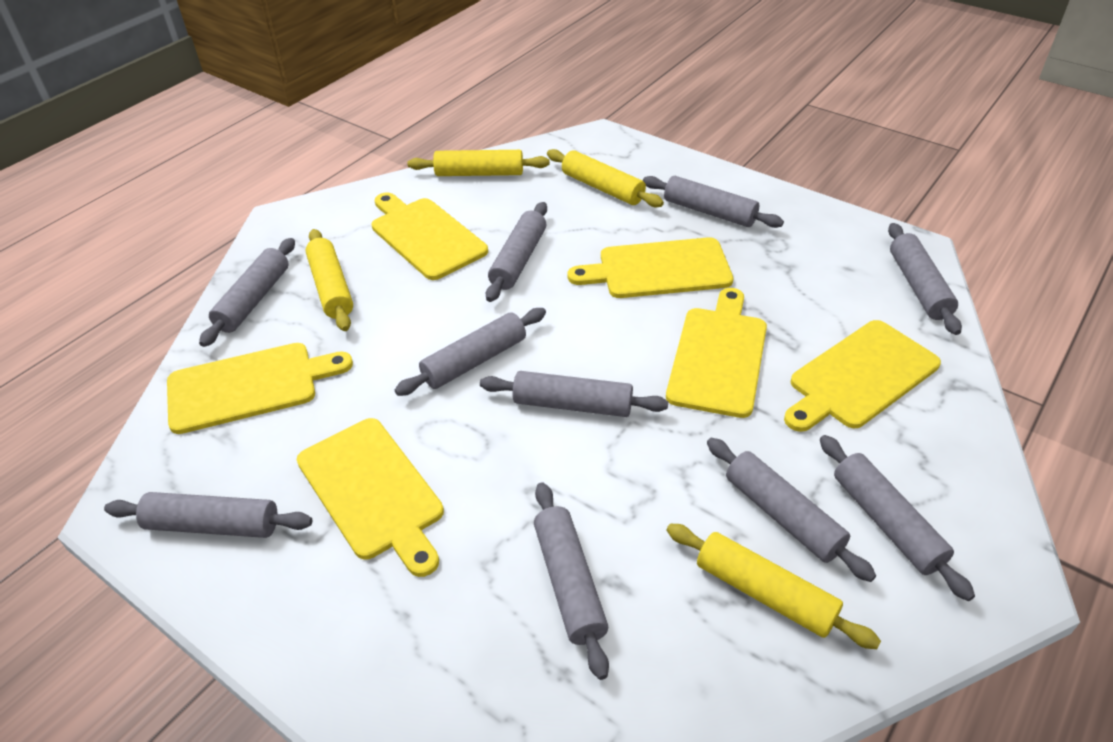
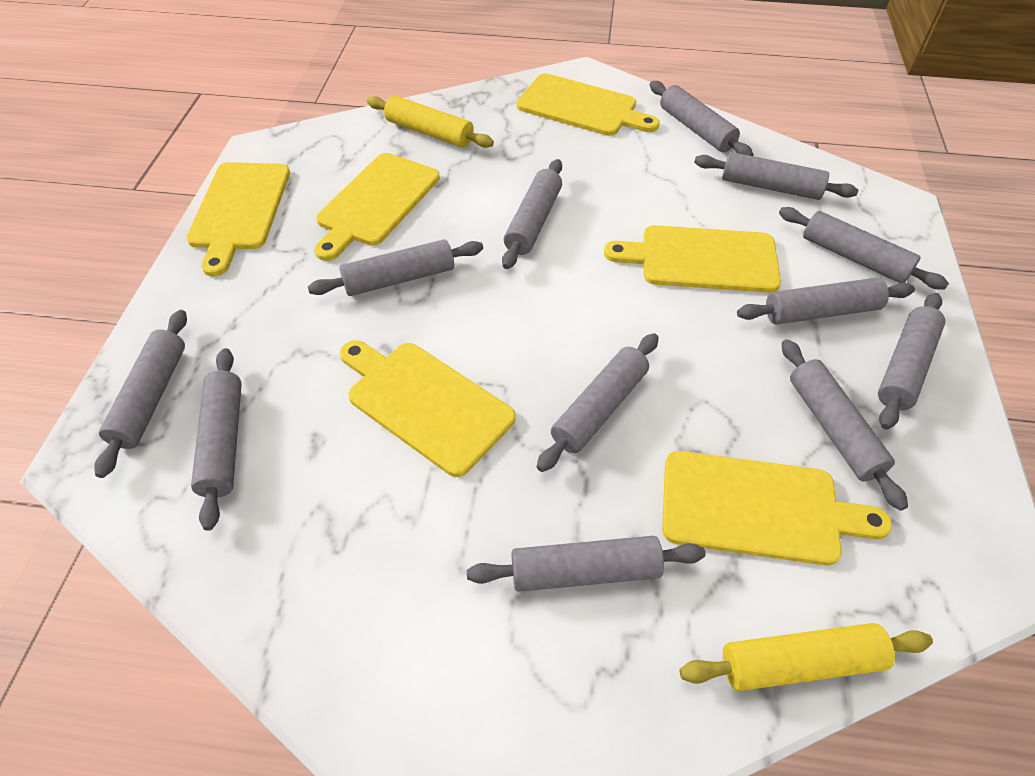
grey rolling pin: [104,492,312,538] [199,238,295,347] [395,308,546,396] [480,371,668,417] [486,202,547,302] [534,482,609,680] [643,176,784,228] [707,438,876,582] [820,435,975,601] [888,223,962,335] = 10 -> [95,310,187,478] [191,348,242,531] [308,239,483,296] [467,536,706,592] [502,159,562,269] [537,333,659,472] [650,81,753,156] [694,152,858,200] [737,278,915,325] [779,207,949,289] [782,339,908,511] [878,293,945,430] = 12
yellow rolling pin: [306,229,353,331] [407,150,550,176] [547,149,664,207] [666,523,881,649] = 4 -> [367,96,494,148] [679,623,933,691] = 2

